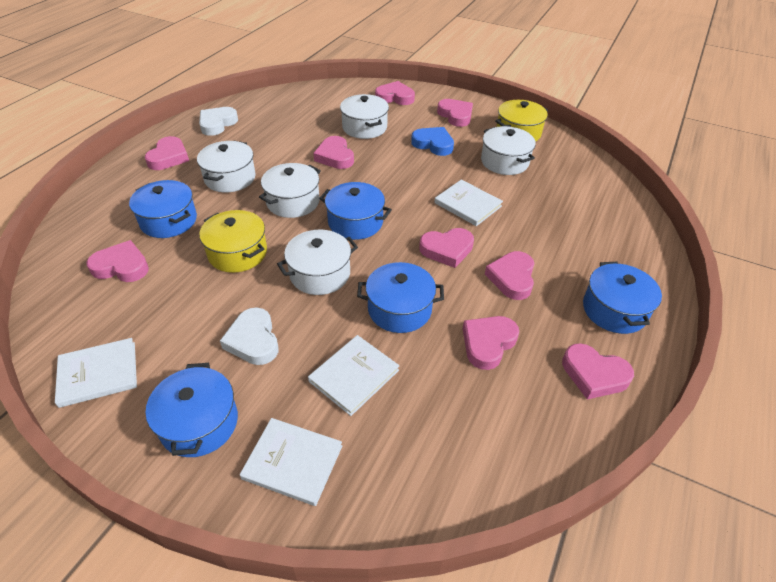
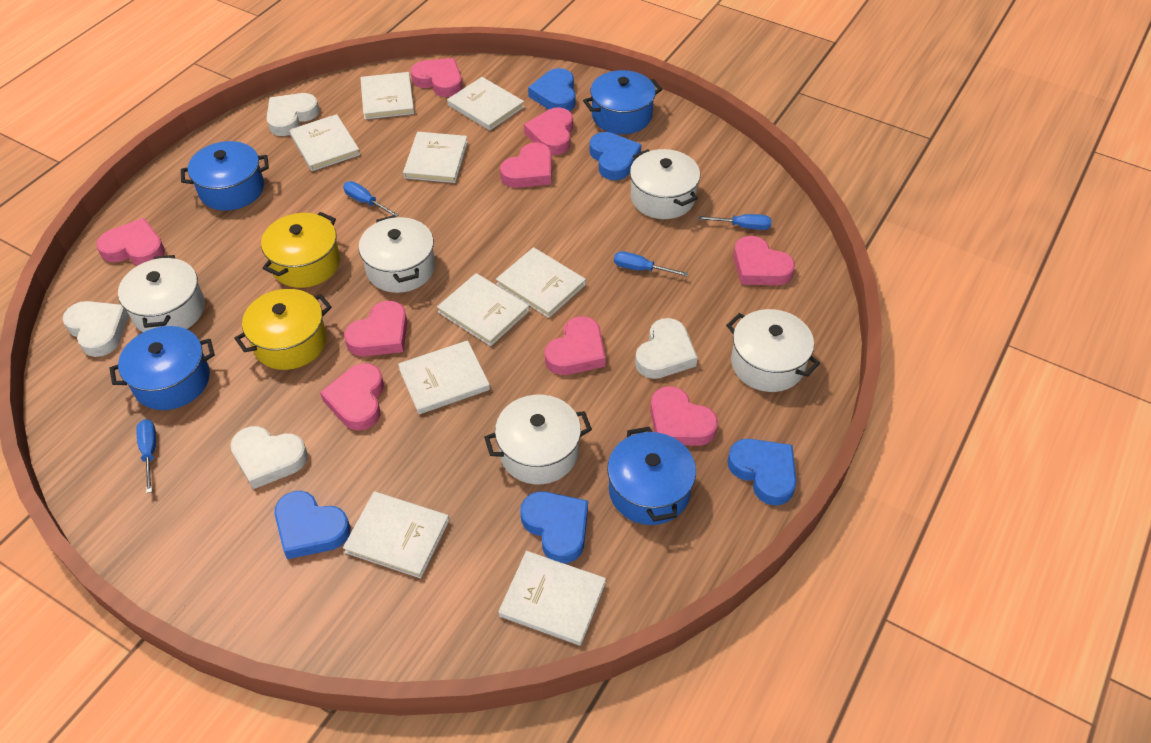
blue heart: [411,127,454,156] = 1 -> [274,491,350,559] [521,492,588,563] [528,68,576,111] [590,132,641,180] [727,439,796,505] = 5
blue pot: [129,180,197,238] [146,363,238,457] [319,182,392,240] [357,262,444,333] [583,262,662,334] = 5 -> [110,326,215,410] [181,141,269,211] [583,70,662,134] [607,427,696,525] = 4
blue screwdriver: none = 0 -> [136,419,156,493] [343,181,399,217] [614,251,688,276] [698,214,772,230] = 4
white book: [55,338,137,408] [240,418,342,506] [308,335,400,416] [434,179,503,226] = 4 -> [289,114,360,171] [343,491,449,578] [360,72,414,119] [398,340,490,414] [403,132,468,183] [437,273,529,346] [447,77,524,130] [496,247,586,318] [498,551,606,646] = 9
white heart: [199,107,238,136] [220,307,278,365] = 2 -> [63,301,129,357] [231,426,308,489] [266,93,320,136] [635,318,698,379] = 4

